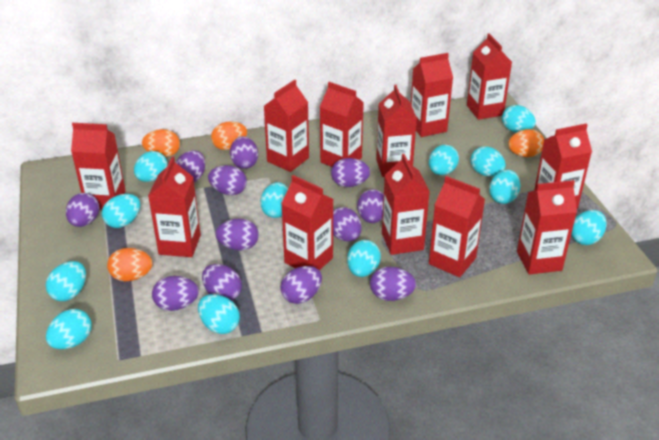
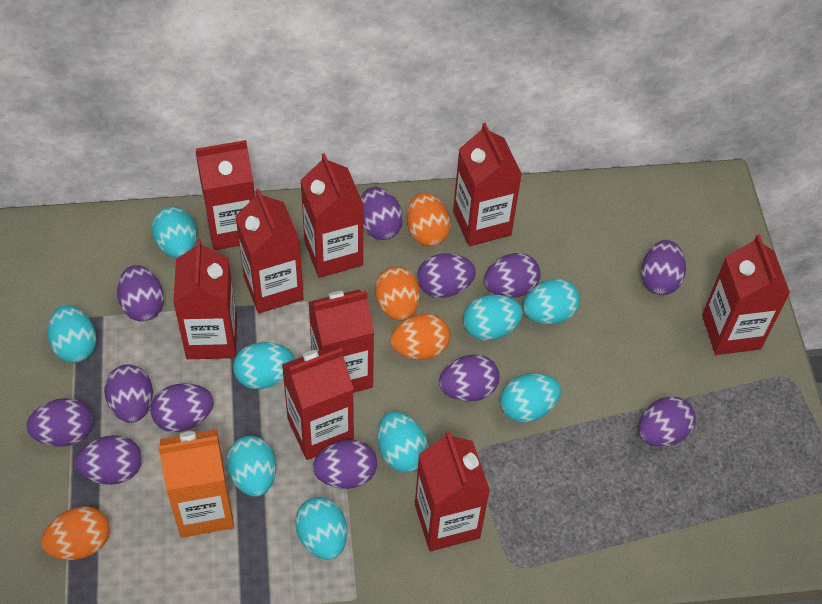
orange carton: none = 0 -> [158,429,234,538] = 1
red carton: [71,123,126,210] [148,157,201,257] [264,79,309,172] [281,175,333,270] [320,82,364,167] [376,85,417,177] [382,154,430,255] [411,53,453,137] [429,176,485,277] [467,33,512,120] [517,180,577,275] [534,123,592,209] = 12 -> [173,239,237,359] [195,140,255,250] [235,189,304,313] [282,346,354,460] [300,153,364,278] [308,290,374,393] [415,431,490,551] [453,123,522,246] [702,234,790,355] = 9
turquoise egg: [46,261,86,301] [46,309,92,349] [102,194,140,228] [134,151,168,182] [198,294,240,334] [260,182,288,218] [347,240,381,277] [429,145,459,175] [471,146,506,176] [489,170,520,204] [502,105,536,132] [571,210,607,245] = 12 -> [48,305,97,363] [152,206,197,258] [227,436,276,497] [233,342,295,389] [295,497,347,560] [378,412,428,472] [463,295,523,340] [500,373,561,423] [523,279,580,324] = 9

